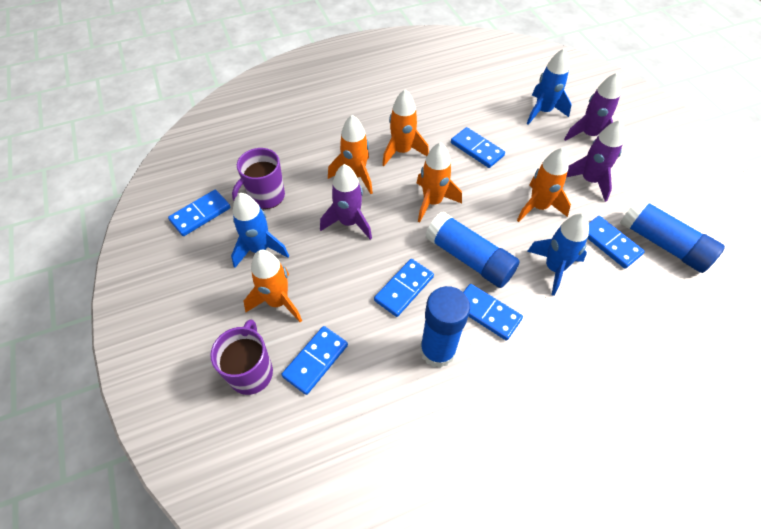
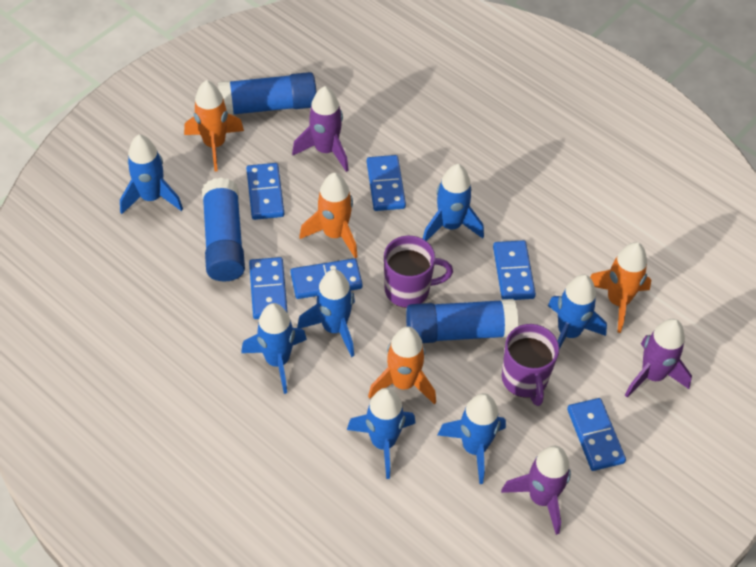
blue rocket: [231,193,289,268] [527,48,572,125] [527,213,589,296] = 3 -> [120,134,183,214] [241,303,307,394] [297,269,355,357] [347,388,416,479] [423,164,484,241] [438,393,506,484] [548,274,607,349] = 7
orange rocket: [244,250,302,322] [328,115,373,194] [382,89,429,166] [416,142,462,223] [517,148,571,222] = 5 -> [184,80,244,171] [299,173,358,258] [368,326,436,405] [590,242,651,333] = 4

